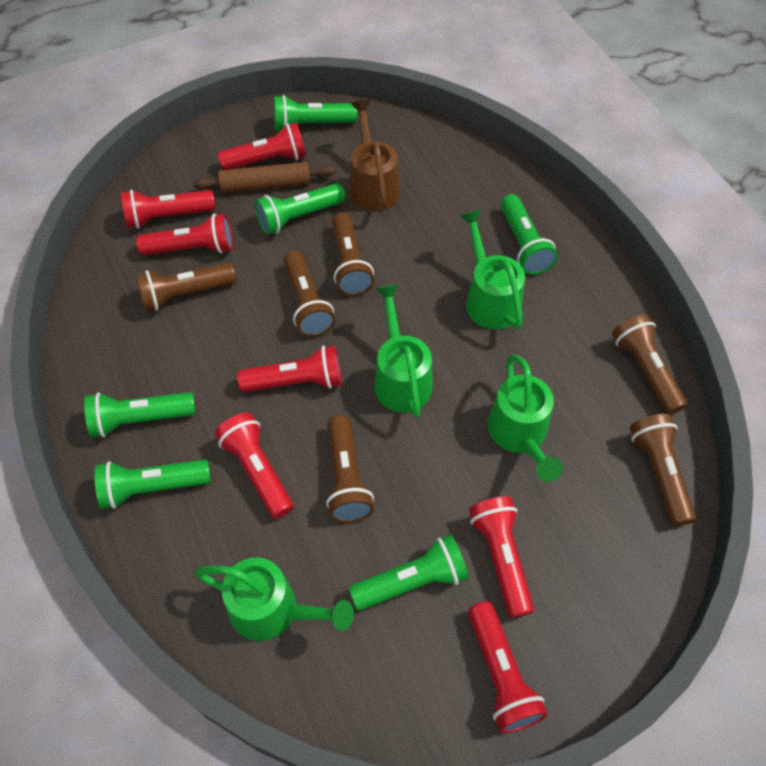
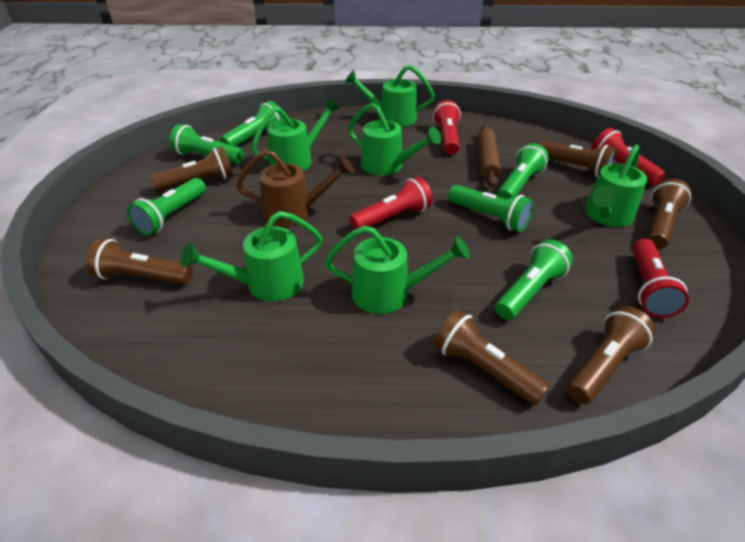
green watering can: [195,558,354,641] [374,284,433,418] [460,210,525,329] [487,354,563,482] = 4 -> [181,211,323,301] [251,98,340,171] [324,225,470,314] [345,65,435,127] [348,103,441,175] [585,145,647,227] = 6
red flashlight: [121,190,215,229] [136,214,233,255] [215,413,294,519] [218,122,306,170] [237,345,342,392] [468,601,548,733] [469,496,534,618] = 7 -> [350,176,433,230] [433,100,461,155] [591,128,666,186] [632,238,689,318] = 4

